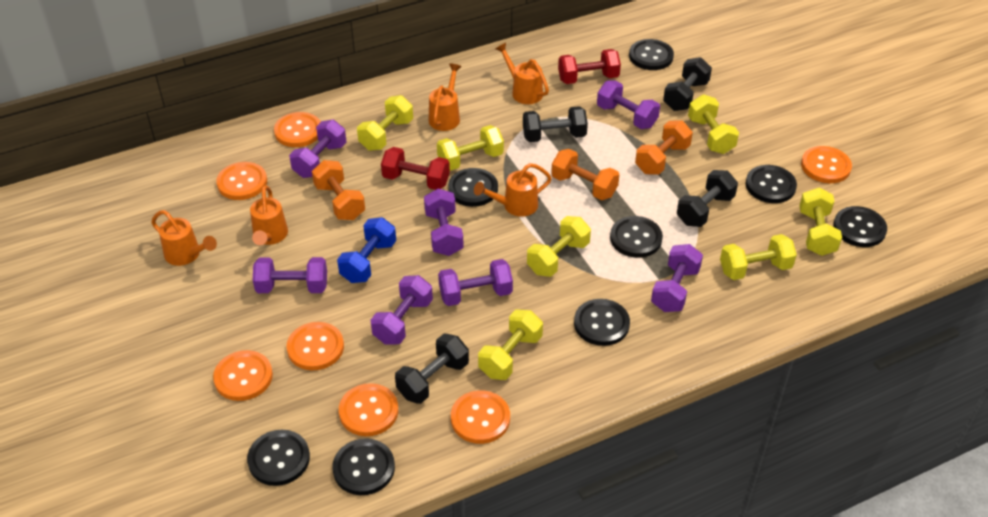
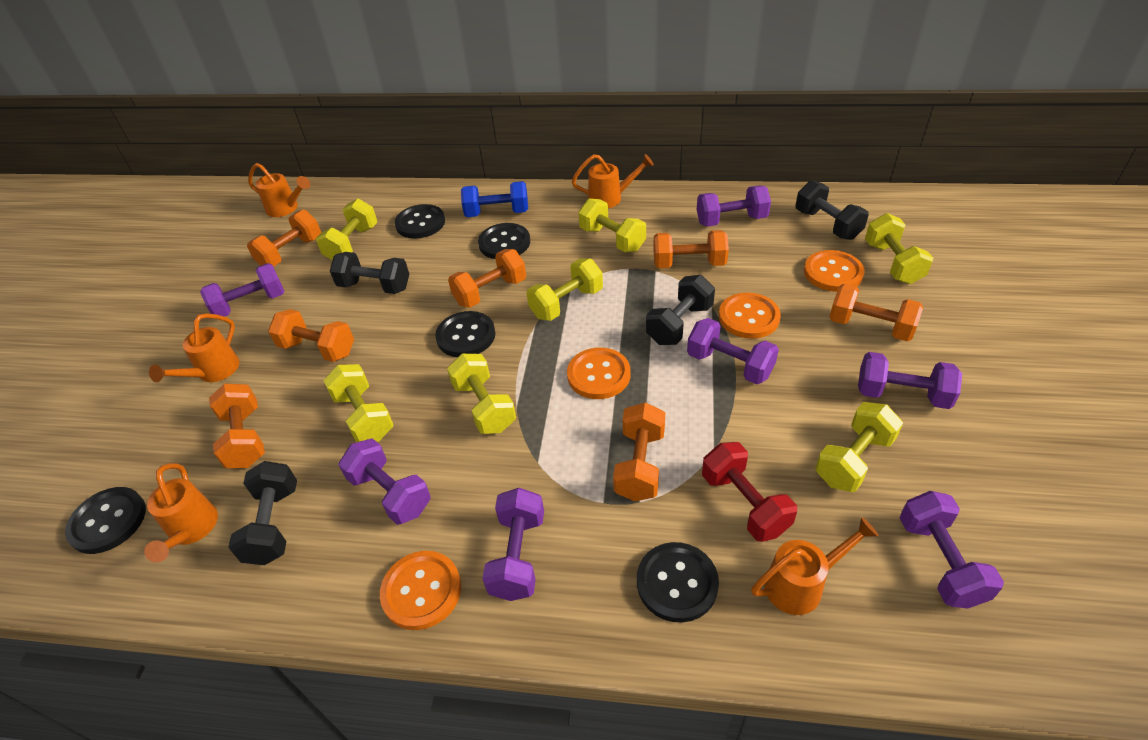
black button: [247,430,310,486] [333,438,395,495] [448,168,498,207] [574,299,630,346] [610,216,663,258] [629,39,674,70] [746,165,797,203] [833,206,887,247] = 8 -> [65,487,146,554] [394,204,445,239] [435,311,495,357] [478,223,530,259] [637,542,719,622] = 5
orange button: [213,350,273,401] [216,162,267,200] [274,112,321,147] [287,322,344,370] [339,383,398,436] [451,390,510,444] [801,146,852,183] = 7 -> [380,551,461,630] [567,347,631,399] [719,293,781,339] [804,250,864,292] = 4
orange dumbbell: [312,160,365,220] [551,149,619,200] [635,120,693,175] = 3 -> [209,384,265,468] [247,210,321,267] [268,309,354,362] [448,249,526,308] [613,402,665,501] [653,230,729,268] [829,284,923,341] = 7
red dumbbell: [381,147,450,190] [558,49,621,84] = 2 -> [702,442,797,542] = 1

